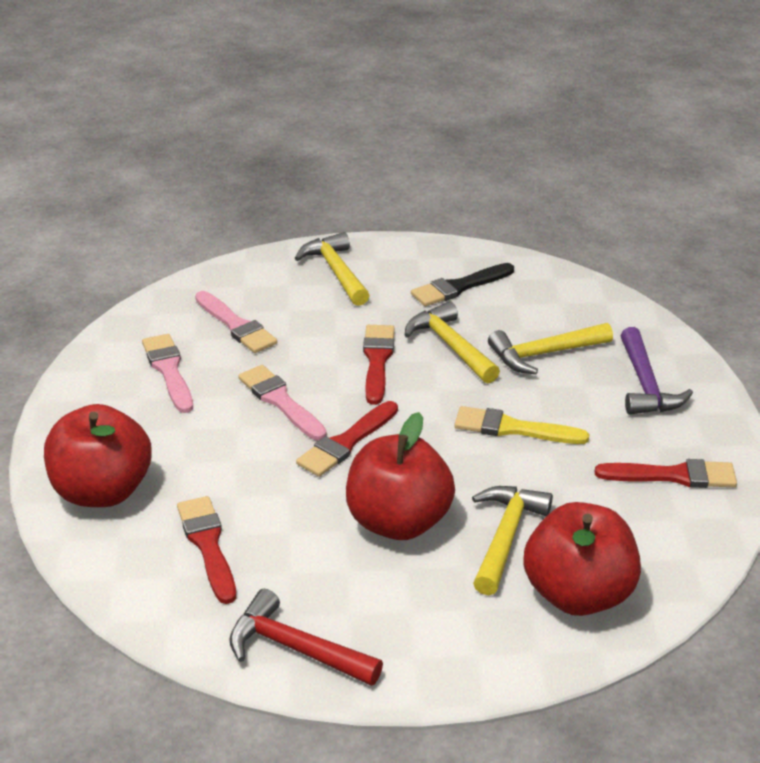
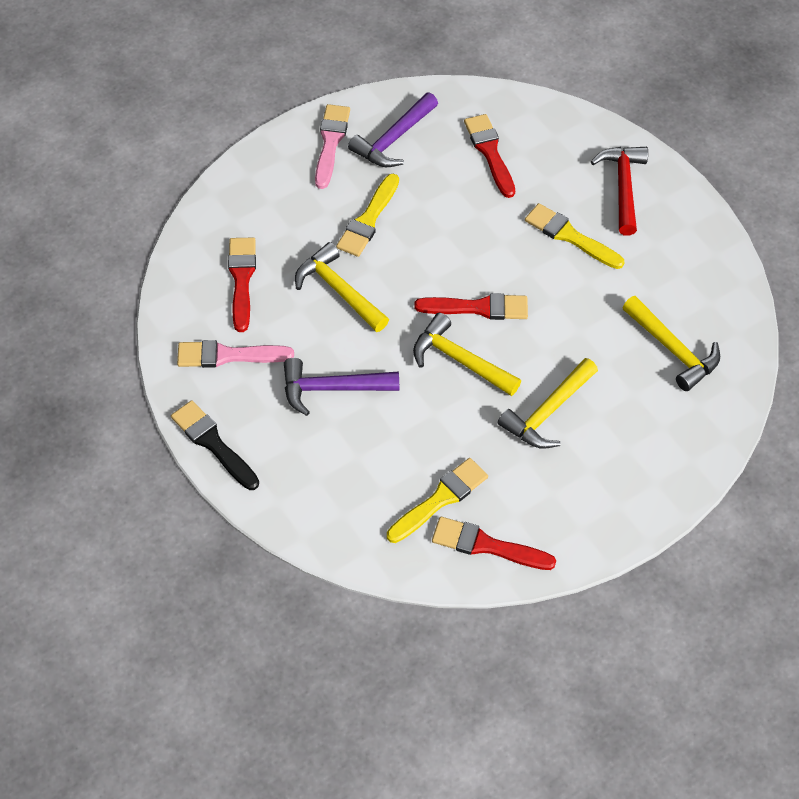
pink brush: [142,334,193,413] [195,291,277,353] [238,365,327,440] = 3 -> [177,340,294,368] [315,104,350,189] = 2
purple hammer: [621,327,693,415] = 1 -> [284,358,399,416] [348,92,438,167] = 2
red apple: [44,404,152,507] [346,412,455,540] [523,502,641,616] = 3 -> none = 0
yellow brush: [454,406,589,444] = 1 -> [336,173,399,257] [387,458,488,543] [525,203,625,269] = 3

